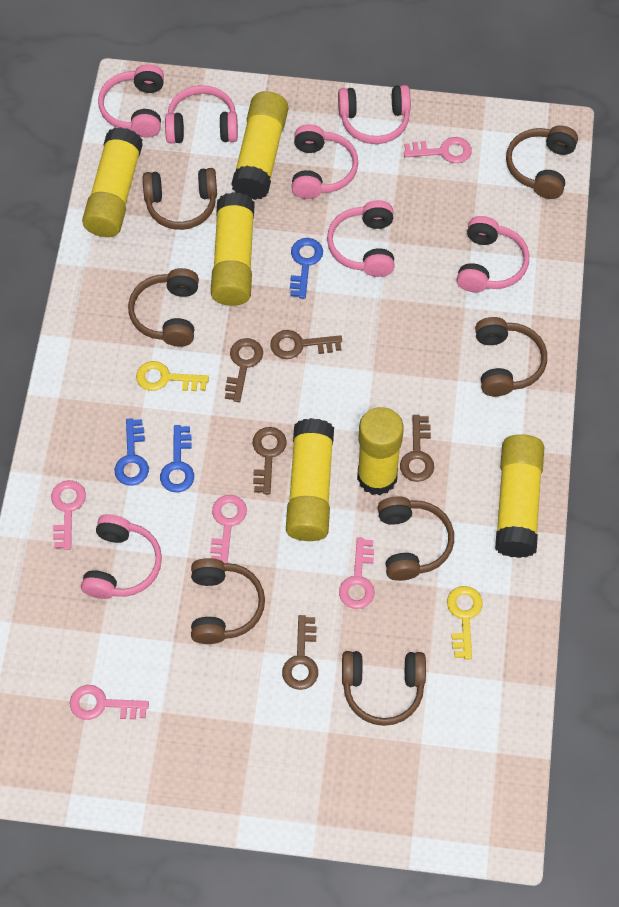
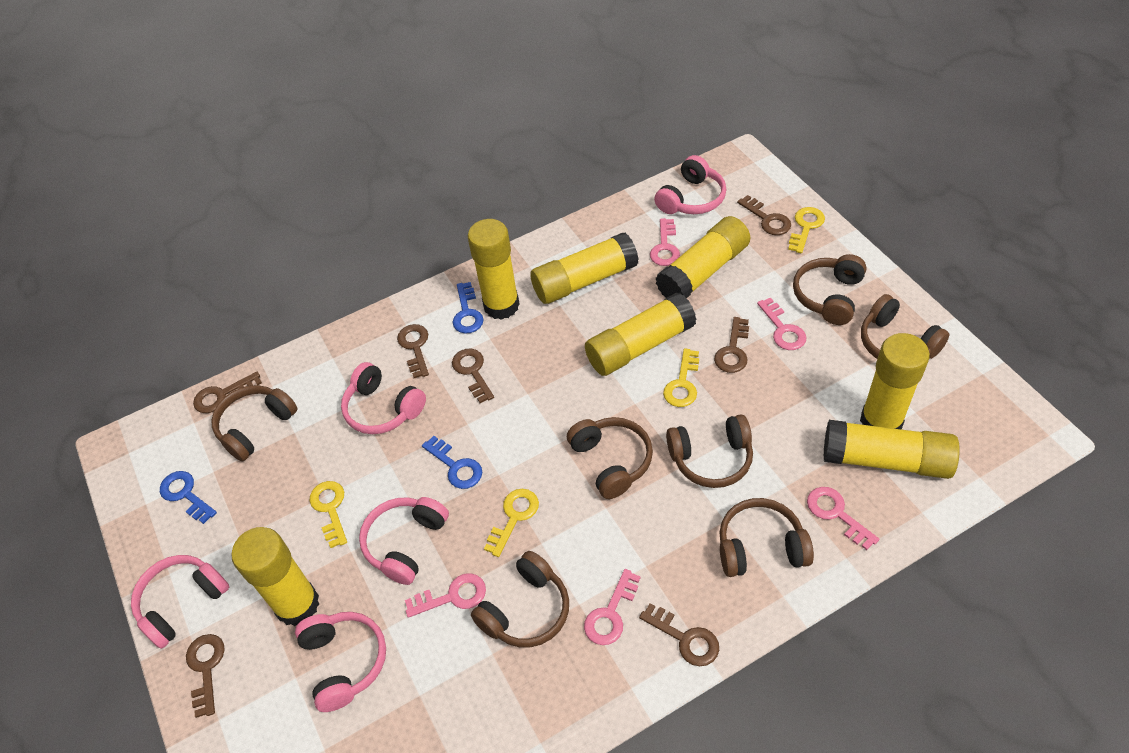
brown key: [225,338,263,402] [253,427,287,494] [270,330,342,359] [282,615,318,690] [400,415,434,482] = 5 -> [186,634,225,718] [193,371,262,413] [397,324,429,378] [452,349,494,403] [639,603,719,666] [714,317,749,373] [737,195,791,235] = 7
pink headphones: [81,514,162,599] [98,64,164,138] [165,85,238,144] [292,124,358,199] [327,200,395,277] [338,85,411,144] [457,216,529,292] = 7 -> [131,555,229,649] [295,612,386,712] [341,362,426,434] [359,497,449,585] [654,155,726,214] = 5
yellow glue stick: [82,127,143,237] [211,192,255,306] [231,91,288,200] [286,418,334,541] [357,407,404,495] [495,434,544,558] = 6 -> [231,527,320,626] [468,219,520,320] [530,232,639,304] [585,292,697,376] [656,216,750,299] [823,420,960,479] [860,333,930,430] = 7
yellow key: [136,361,209,391] [447,586,483,659] = 2 -> [310,481,347,548] [484,489,539,557] [663,348,699,407] [788,207,825,253] = 4

